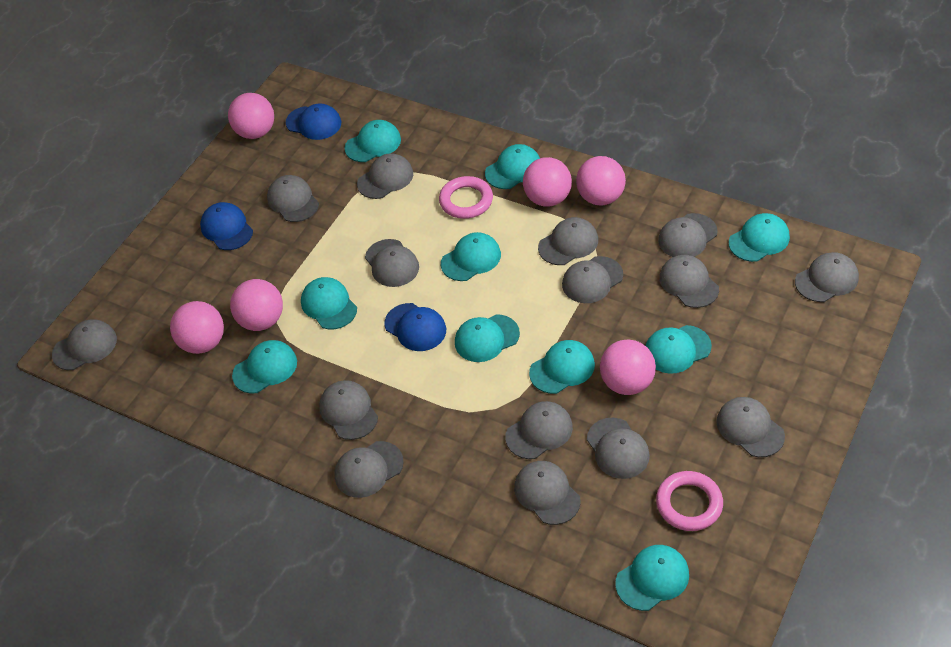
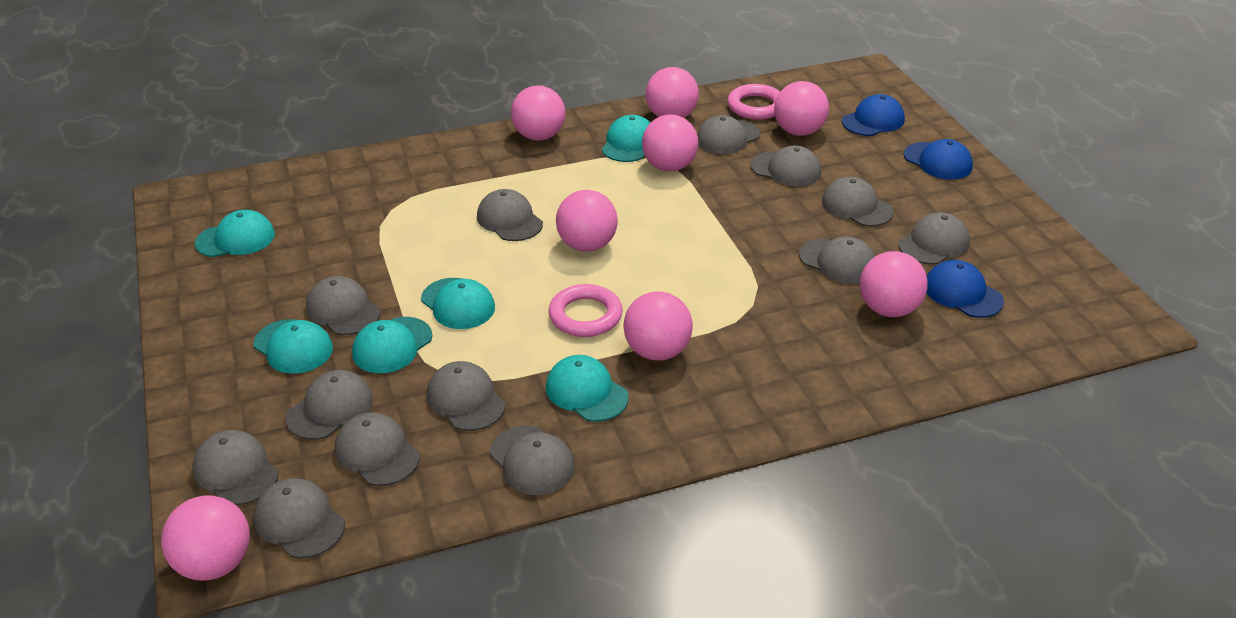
grey cap: [52,320,117,370] [267,175,319,222] [319,380,378,440] [334,441,404,498] [357,153,413,199] [365,239,419,287] [505,401,573,459] [514,461,581,525] [538,217,598,265] [562,256,623,303] [587,418,650,479] [658,213,718,257] [659,255,719,308] [716,397,785,457] [795,252,859,302] = 15 -> [192,430,279,505] [254,478,345,559] [286,370,373,440] [306,276,380,335] [335,412,420,486] [427,361,505,431] [477,189,543,241] [490,426,575,495] [697,115,760,154] [750,145,821,186] [799,237,875,284] [822,177,894,227] [898,212,970,265] = 13
pink ball: [170,301,224,354] [228,93,274,139] [230,279,283,331] [523,157,572,207] [576,156,626,205] [600,339,656,395] = 6 -> [161,495,250,581] [511,86,566,141] [556,190,618,252] [623,291,693,360] [642,114,699,172] [646,67,699,118] [774,81,829,136] [860,251,928,317] = 8
turquoise cap: [232,340,297,394] [301,277,357,329] [345,120,401,162] [441,232,501,281] [455,314,520,362] [485,144,540,189] [529,340,595,394] [616,545,689,611] [646,325,712,374] [729,213,790,262] = 10 -> [195,210,275,257] [254,319,333,374] [352,317,432,373] [421,278,495,329] [546,355,629,422] [602,115,650,162] = 6

